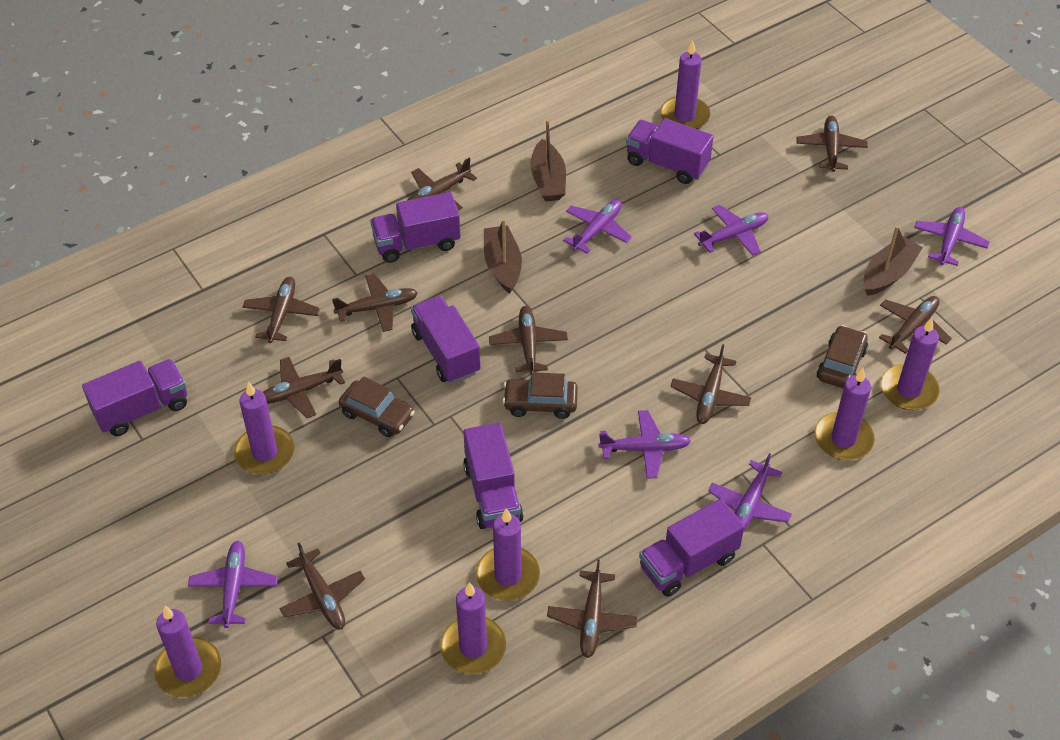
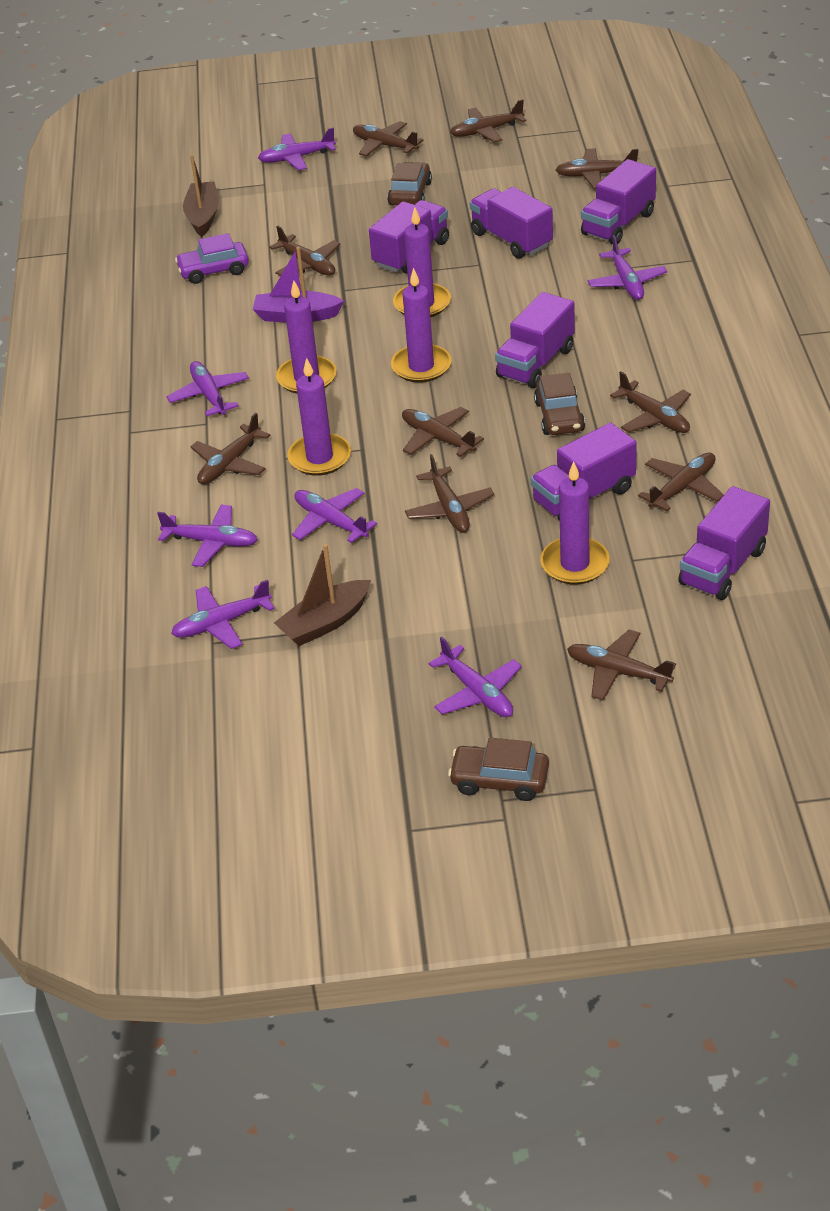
brown boat: [484,219,522,294] [531,120,566,201] [863,226,923,296] = 3 -> [183,155,219,237] [274,544,371,646] = 2
purple boat: none = 0 -> [253,247,344,322] = 1
purple candle: [154,606,221,697] [234,382,295,474] [440,582,506,674] [476,508,540,601] [660,40,710,129] [814,368,875,460] [881,318,940,410] = 7 -> [276,280,337,394] [287,358,351,476] [391,268,451,383] [393,207,451,317] [540,461,610,584] = 5
purple car: none = 0 -> [175,233,249,284] = 1
purple plane: [188,541,278,628] [563,199,632,254] [598,410,691,479] [694,205,769,256] [708,453,792,531] [914,207,990,266] = 6 -> [157,505,258,567] [166,361,249,416] [171,580,275,649] [258,128,336,170] [292,488,377,543] [429,636,522,717] [588,235,667,300] = 7

